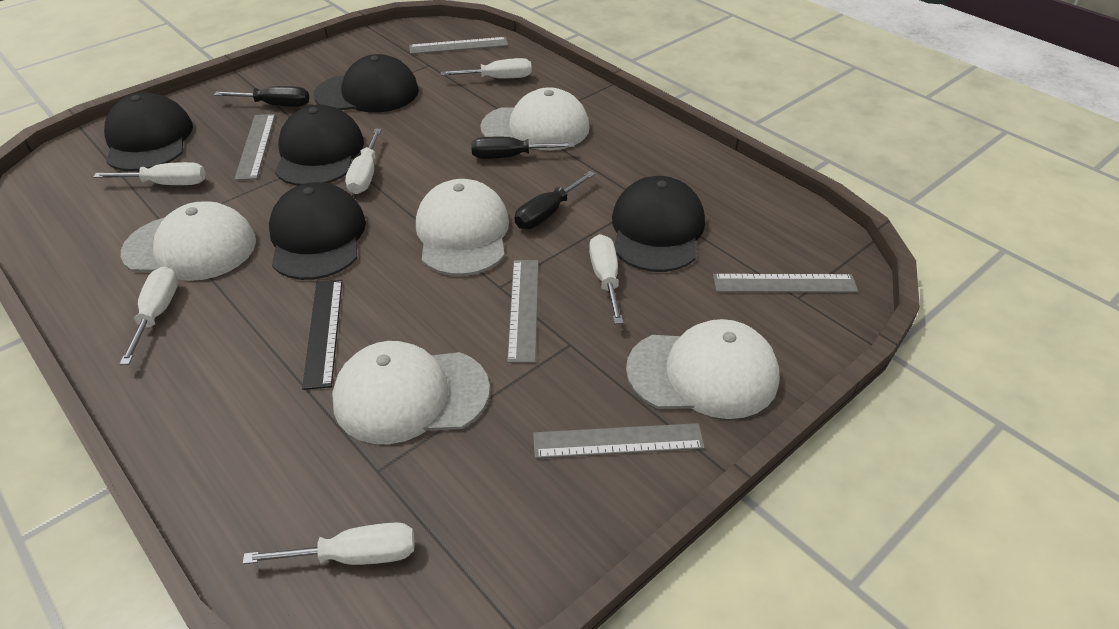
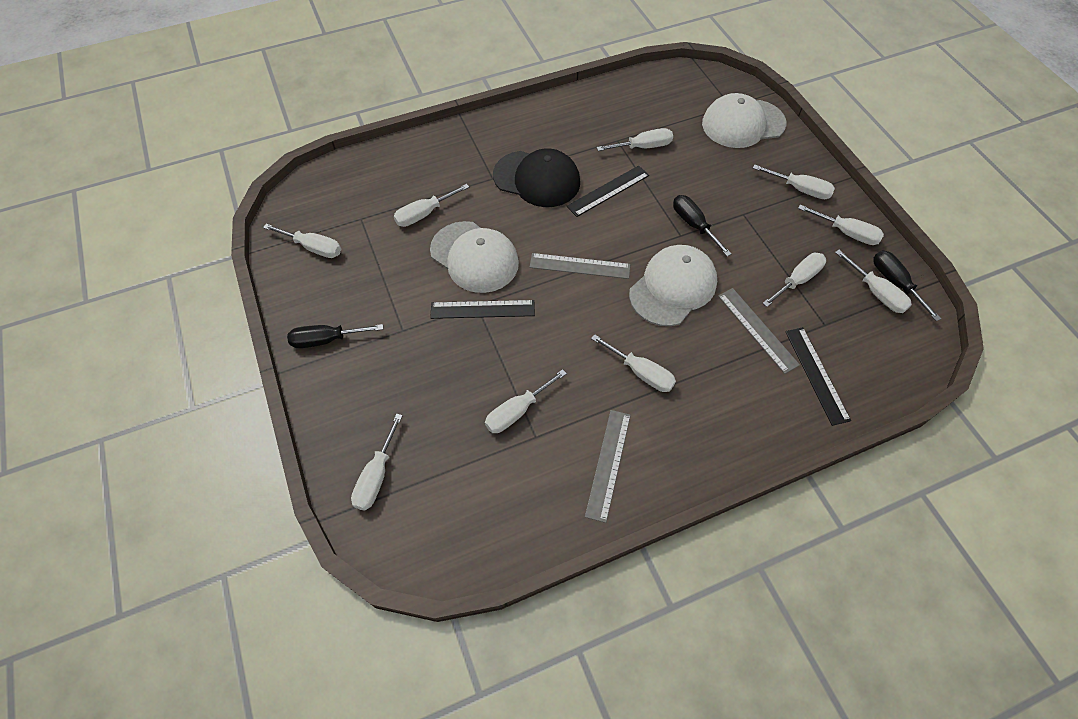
black cap: [104,92,193,172] [269,182,366,280] [275,105,364,186] [314,54,419,112] [612,176,705,272] = 5 -> [493,148,580,207] = 1
black ruler: [302,280,342,390] = 1 -> [430,300,535,319] [567,166,649,217] [785,327,851,426] = 3
grey ruler: [234,114,275,180] [409,37,508,54] [507,260,539,363] [533,423,705,459] [713,274,858,293] = 5 -> [529,253,630,279] [585,410,631,523] [718,288,800,374] = 3
white cap: [121,201,256,281] [332,341,490,444] [416,179,509,276] [480,87,589,150] [626,319,779,419] = 5 -> [430,221,519,293] [629,245,717,326] [702,93,786,148] = 3
white screwdriver: [93,162,205,185] [120,267,178,365] [243,522,415,565] [345,129,382,194] [441,58,532,79] [589,234,624,324] = 6 -> [263,224,341,258] [351,414,403,511] [394,184,469,227] [485,369,567,433] [591,334,676,392] [597,128,673,151] [753,165,835,199] [762,253,826,307] [798,205,884,245] [835,250,912,313] = 10

